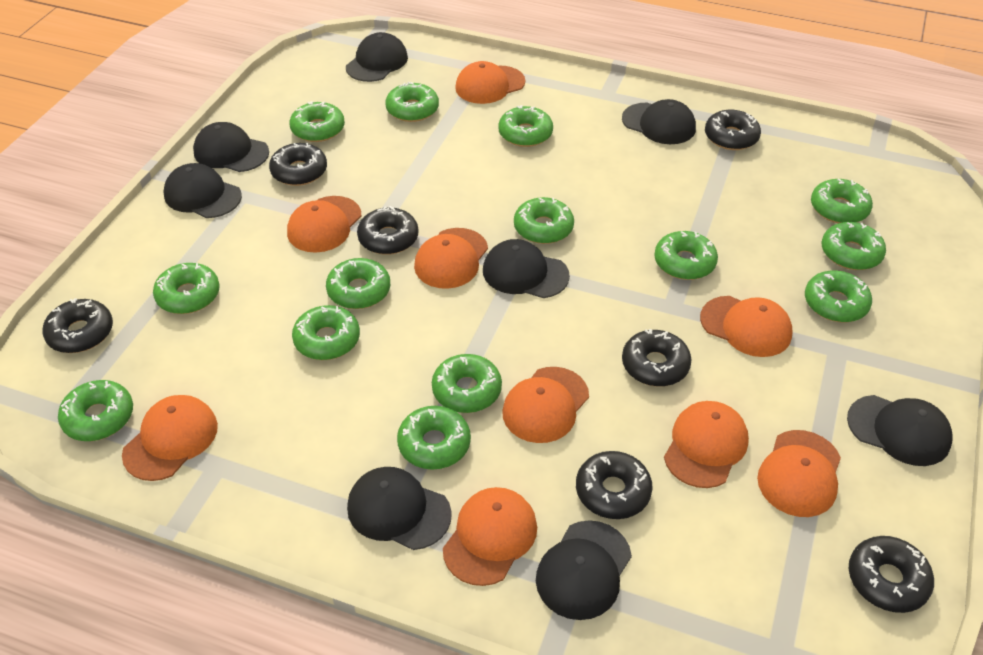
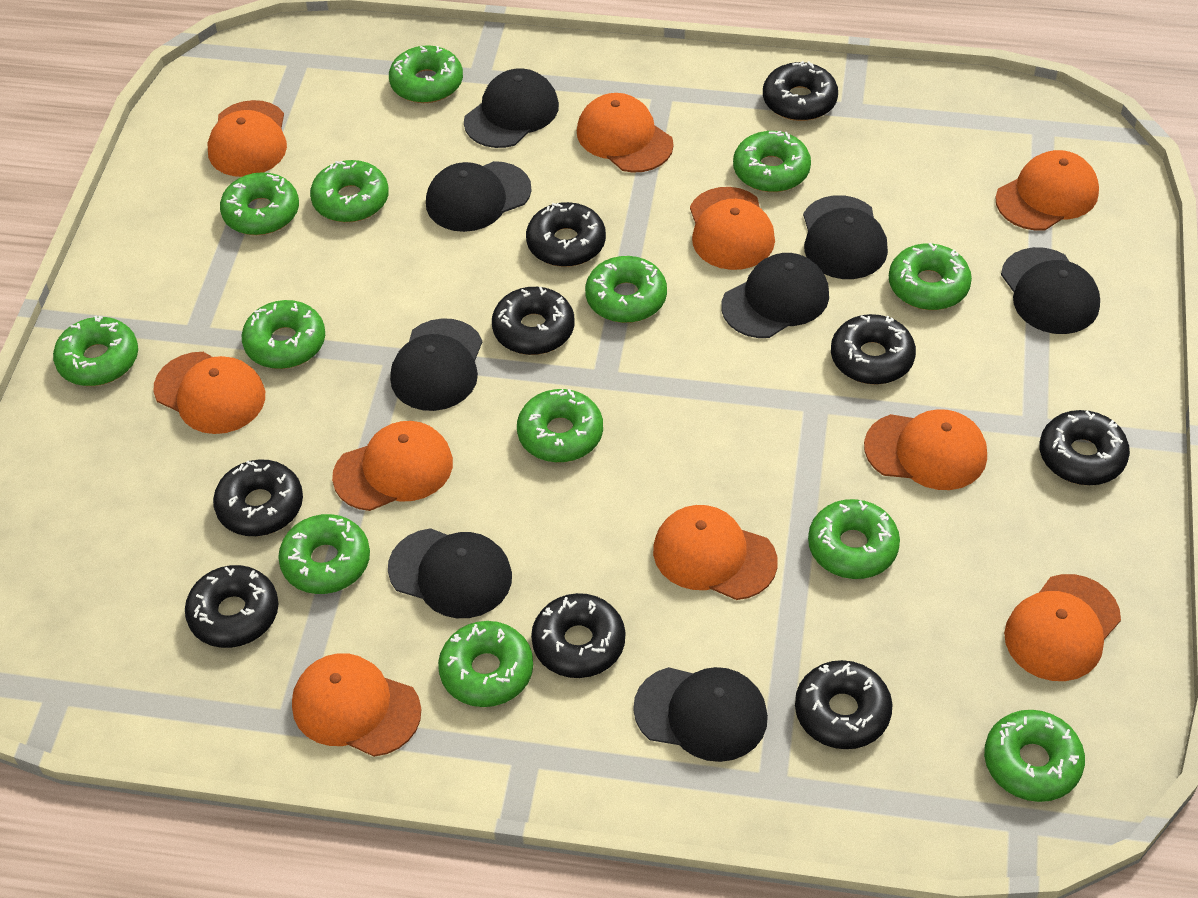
black donut: [42,298,113,353] [269,143,327,186] [357,206,418,255] [576,451,653,519] [622,329,691,387] [705,110,761,150] [849,536,934,613] = 7 -> [185,565,278,648] [213,459,303,536] [492,287,574,355] [526,202,606,267] [531,593,625,678] [763,61,838,121] [795,660,893,749] [831,314,916,385] [1039,410,1130,485] = 9
green donut: [58,380,133,441] [153,263,220,314] [289,101,345,142] [292,305,360,360] [326,258,390,309] [385,82,439,122] [397,406,471,470] [432,354,502,413] [498,105,553,147] [514,197,574,244] [654,231,718,280] [805,271,872,322] [811,179,873,223] [822,222,886,270] = 14 -> [53,315,138,386] [220,172,299,235] [242,300,325,369] [278,514,370,594] [310,160,389,223] [389,45,463,103] [438,621,533,707] [517,389,603,462] [585,256,667,323] [733,131,811,192] [808,499,900,579] [889,243,972,310] [984,710,1085,802] = 13
orange cap: [122,395,218,481] [287,196,361,253] [414,228,488,289] [443,487,537,586] [455,61,525,104] [502,367,589,443] [664,401,749,488] [700,296,793,357] [757,430,841,517] = 9 -> [154,352,265,434] [208,100,287,177] [292,653,421,757] [332,421,453,511] [577,93,674,173] [653,505,778,600] [690,187,775,270] [864,409,987,490] [995,150,1099,230] [1004,574,1121,681] = 10

